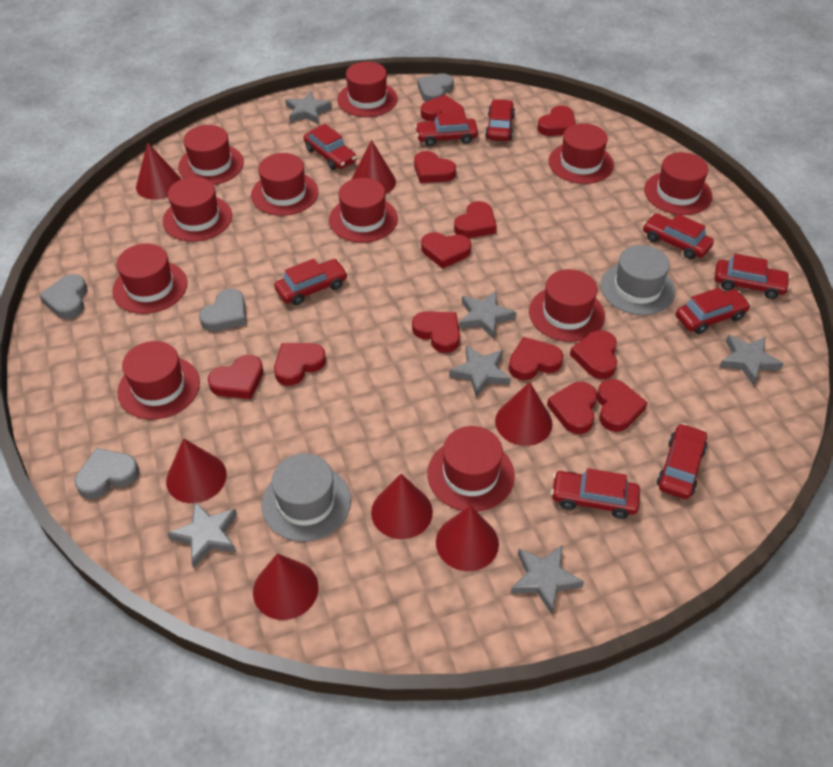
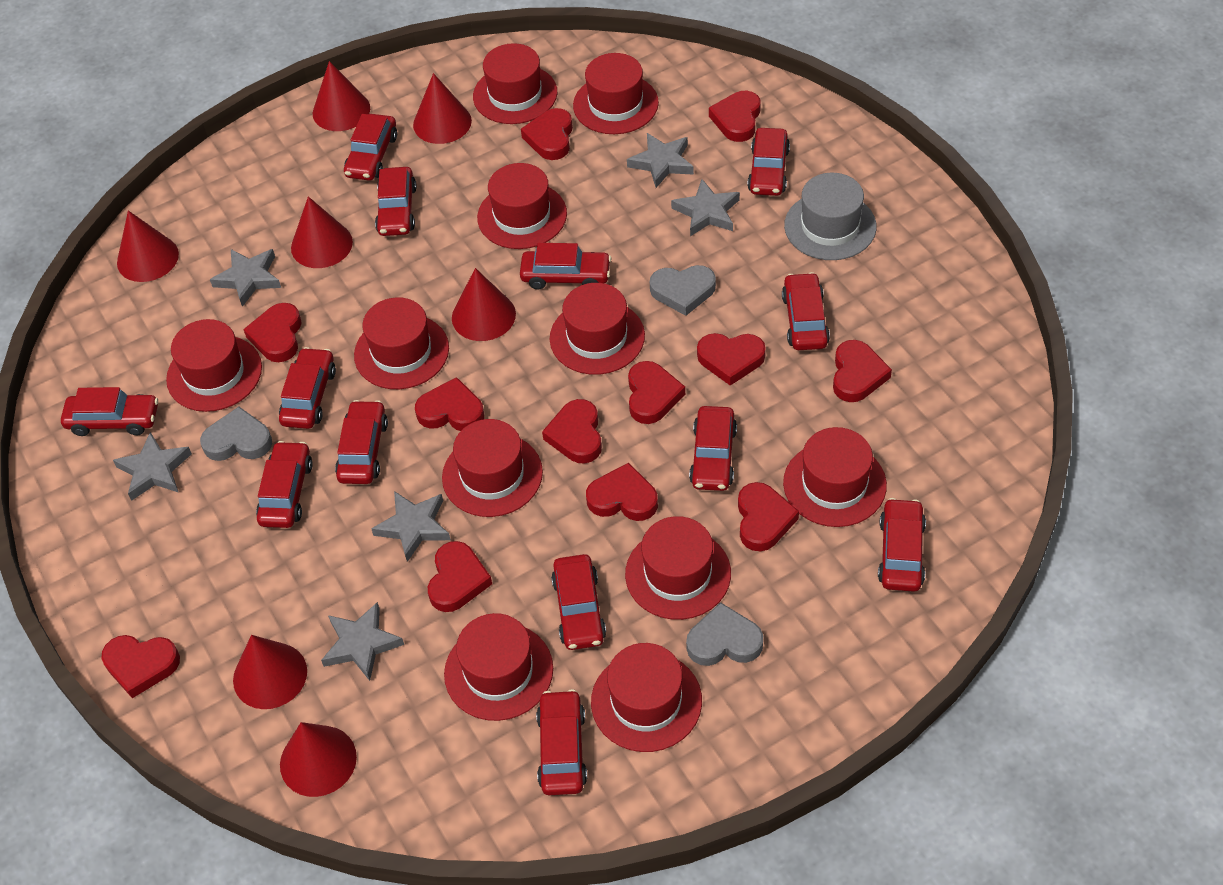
grey hat: [262,453,351,542] [600,245,675,315] = 2 -> [784,173,876,260] = 1
grey heart: [39,274,87,319] [74,448,139,499] [199,289,246,332] [417,73,454,102] = 4 -> [200,407,272,461] [650,265,716,316] [686,602,763,666] = 3
red car: [274,259,348,306] [304,124,356,170] [415,111,478,146] [485,99,515,141] [551,468,640,519] [643,213,714,259] [657,423,707,499] [676,288,751,334] [715,254,790,299] = 9 -> [61,387,158,436] [256,441,313,528] [279,347,336,429] [335,400,388,484] [344,114,397,181] [375,167,417,236] [520,243,611,289] [536,689,587,795] [551,554,606,650] [689,406,737,491] [747,128,790,196] [782,272,830,350] [878,498,926,592] = 13

